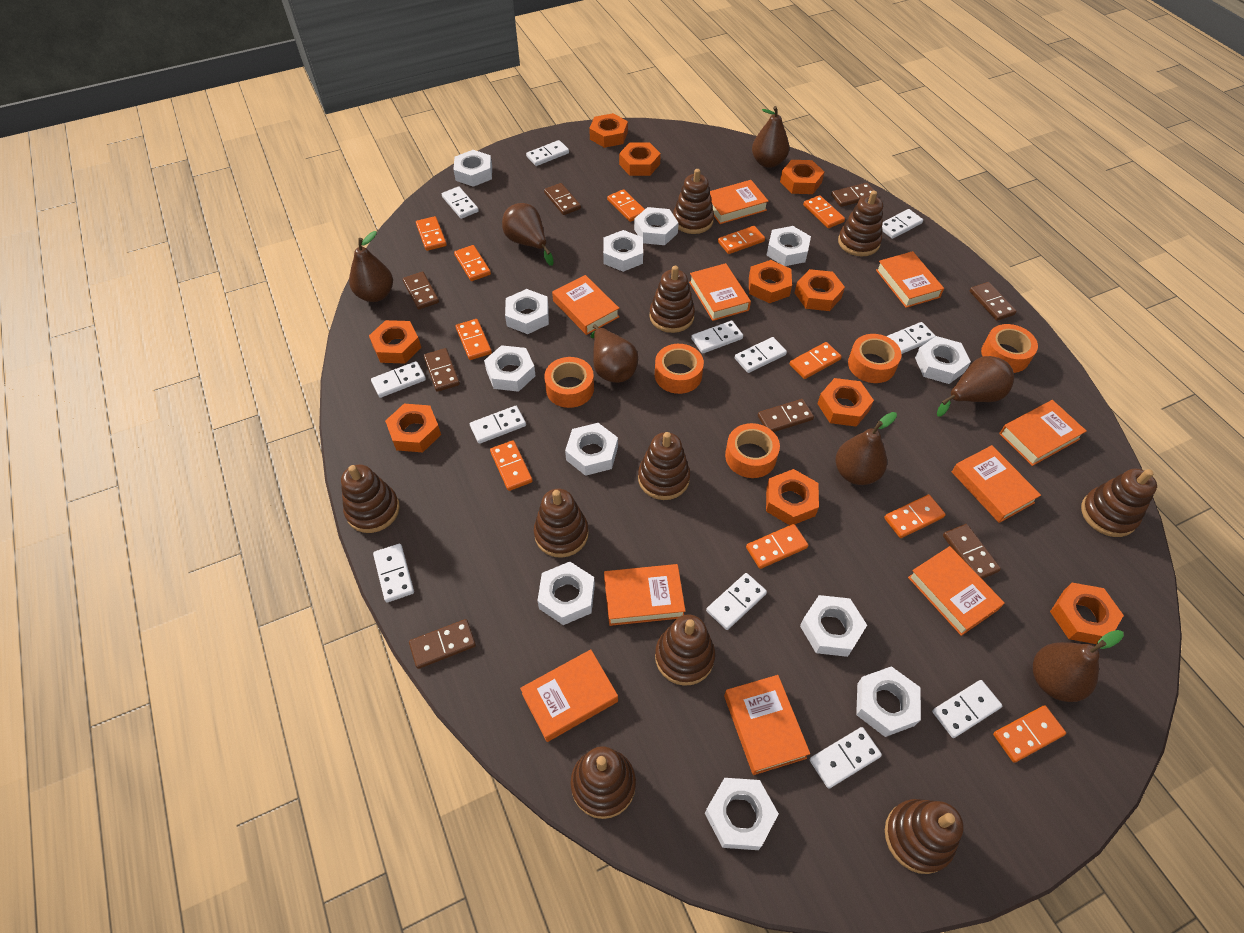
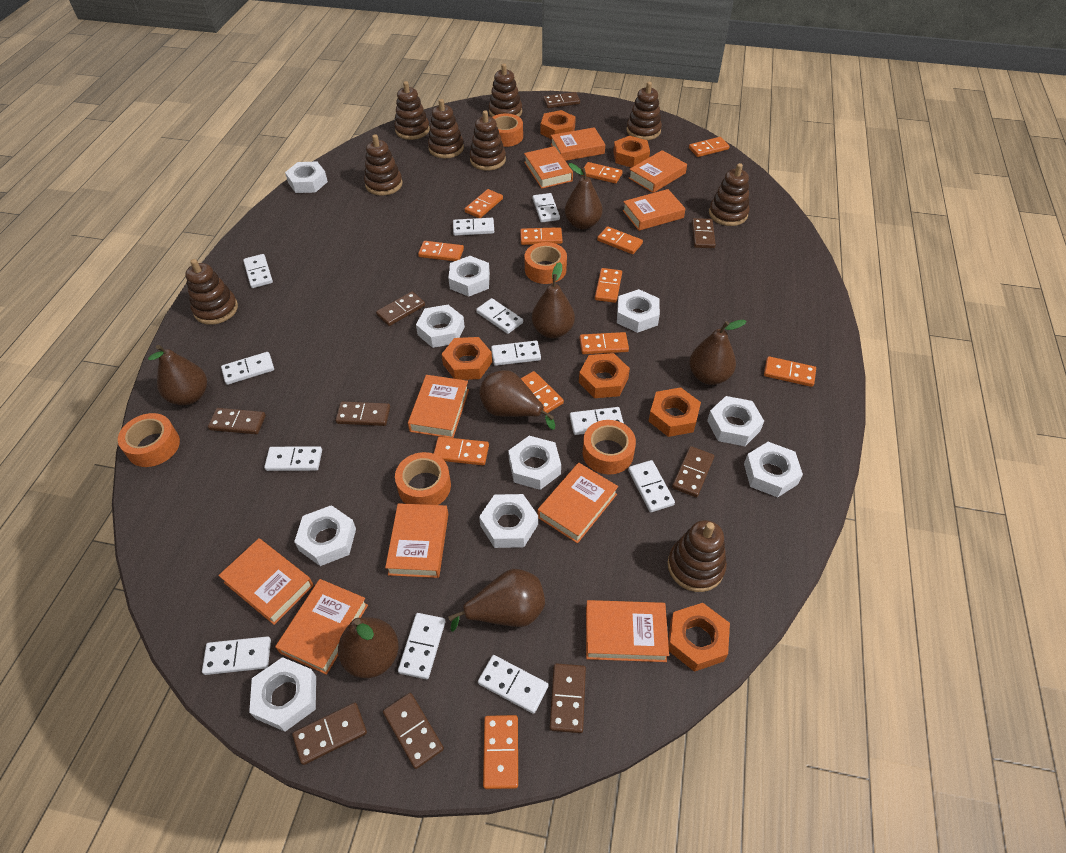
brown domino: [403,271,439,310] [409,619,476,669] [424,348,460,392] [544,183,581,215] [758,399,814,432] [831,183,877,207] [943,524,1001,579] [969,282,1017,321] = 8 -> [208,408,266,434] [292,703,367,765] [336,402,390,426] [376,291,425,326] [383,693,444,769] [543,92,580,108] [550,663,586,733] [672,446,714,497] [692,218,716,248] = 9
brown stacking toy: [341,465,400,533] [534,489,589,558] [570,746,636,819] [638,432,690,500] [649,266,695,333] [655,614,715,686] [673,169,714,234] [838,191,883,256] [885,799,964,874] [1081,469,1157,537] = 10 -> [185,259,238,325] [364,134,403,195] [394,81,430,140] [428,99,464,158] [470,110,506,171] [489,63,522,117] [626,82,662,140] [668,520,727,592] [709,163,750,226] = 9
orange domino: [416,216,447,251] [454,245,491,281] [456,319,492,360] [490,440,533,491] [607,189,645,222] [718,226,765,254] [746,524,808,569] [790,342,842,379] [803,195,845,228] [884,495,946,538] [993,705,1066,763] = 11 -> [418,241,464,261] [434,437,489,465] [465,189,503,218] [483,715,518,789] [520,227,563,245] [520,371,564,413] [580,332,629,354] [582,162,623,184] [595,268,622,303] [597,226,643,254] [689,137,730,157] [764,356,816,387] = 12
orange nut: [369,320,421,364] [385,404,441,453] [589,113,628,148] [619,142,661,176] [749,260,792,303] [766,469,819,525] [780,160,824,194] [795,269,845,311] [817,378,874,427] [1050,583,1124,644] = 10 -> [441,337,492,380] [541,110,576,139] [579,353,630,398] [613,136,650,168] [649,388,701,437] [668,603,730,672] = 6
white nut: [453,150,492,187] [484,345,536,392] [505,289,549,334] [537,562,595,625] [565,423,618,476] [603,230,643,272] [634,207,679,245] [705,778,779,850] [766,226,811,266] [800,595,867,657] [856,666,921,737] [915,336,971,384] = 12 -> [249,657,316,732] [285,162,328,193] [294,505,356,566] [416,305,465,348] [448,256,490,297] [479,494,538,548] [508,436,561,490] [617,289,660,333] [707,396,764,446] [744,442,803,497] = 10

